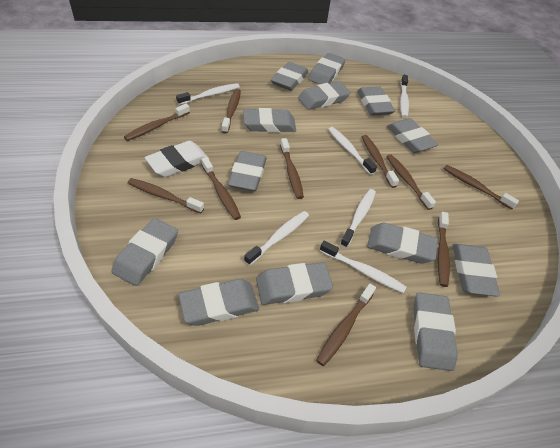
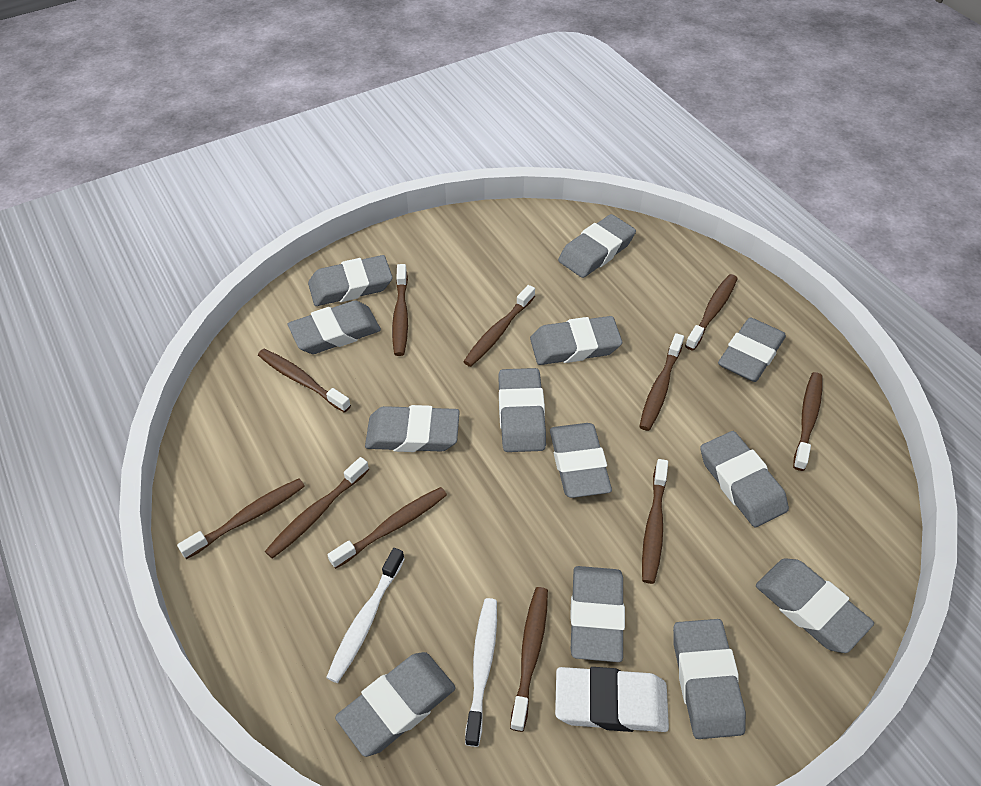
brown toothbrush: [124,104,190,141] [128,178,204,214] [202,157,241,220] [221,89,241,134] [280,138,304,199] [316,284,376,366] [362,135,399,188] [386,154,436,210] [437,212,450,287] [444,165,519,209] = 10 -> [177,478,305,559] [258,349,351,413] [265,457,369,559] [328,487,447,569] [392,264,408,356] [463,285,535,367] [510,587,548,732] [639,333,684,431] [642,459,668,584] [685,274,738,350] [793,372,822,471] = 11
white toothbrush: [176,83,240,105] [244,211,309,265] [320,240,406,293] [328,127,377,175] [340,189,376,248] [400,75,409,118] = 6 -> [326,548,405,683] [465,598,497,747] = 2

